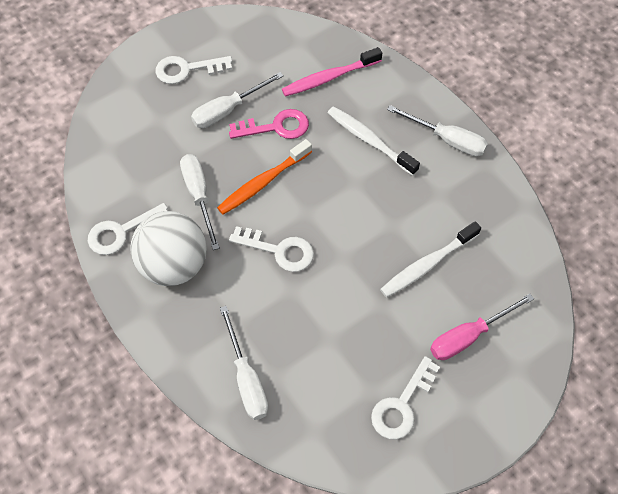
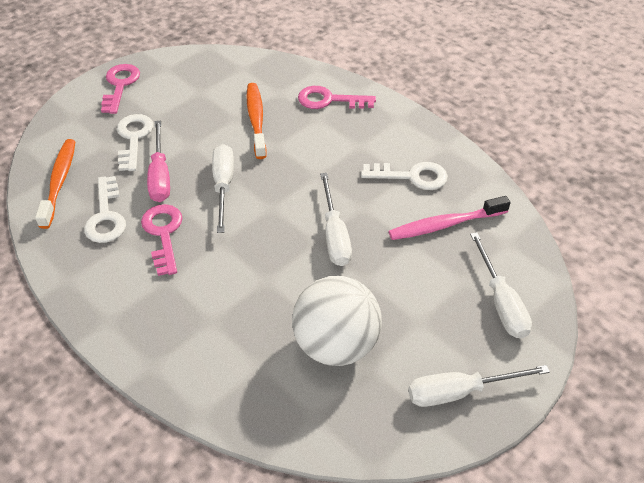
orange toothbrush: [217,139,312,215] = 1 -> [35,139,76,229] [247,83,267,159] = 2
pink key: [229,109,309,139] = 1 -> [101,64,140,114] [141,204,183,276] [298,86,376,109] = 3
white key: [88,203,168,255] [155,56,232,84] [229,226,314,272] [371,356,440,439] = 4 -> [84,176,126,243] [117,114,153,171] [361,162,448,190] = 3
white toothbrush: [328,106,420,176] [380,221,481,298] = 2 -> none = 0

